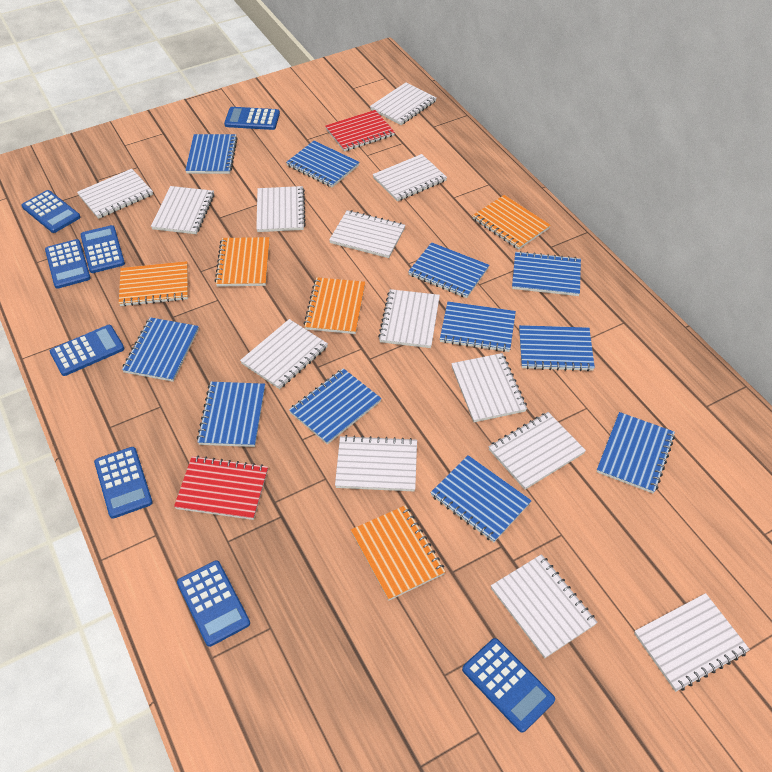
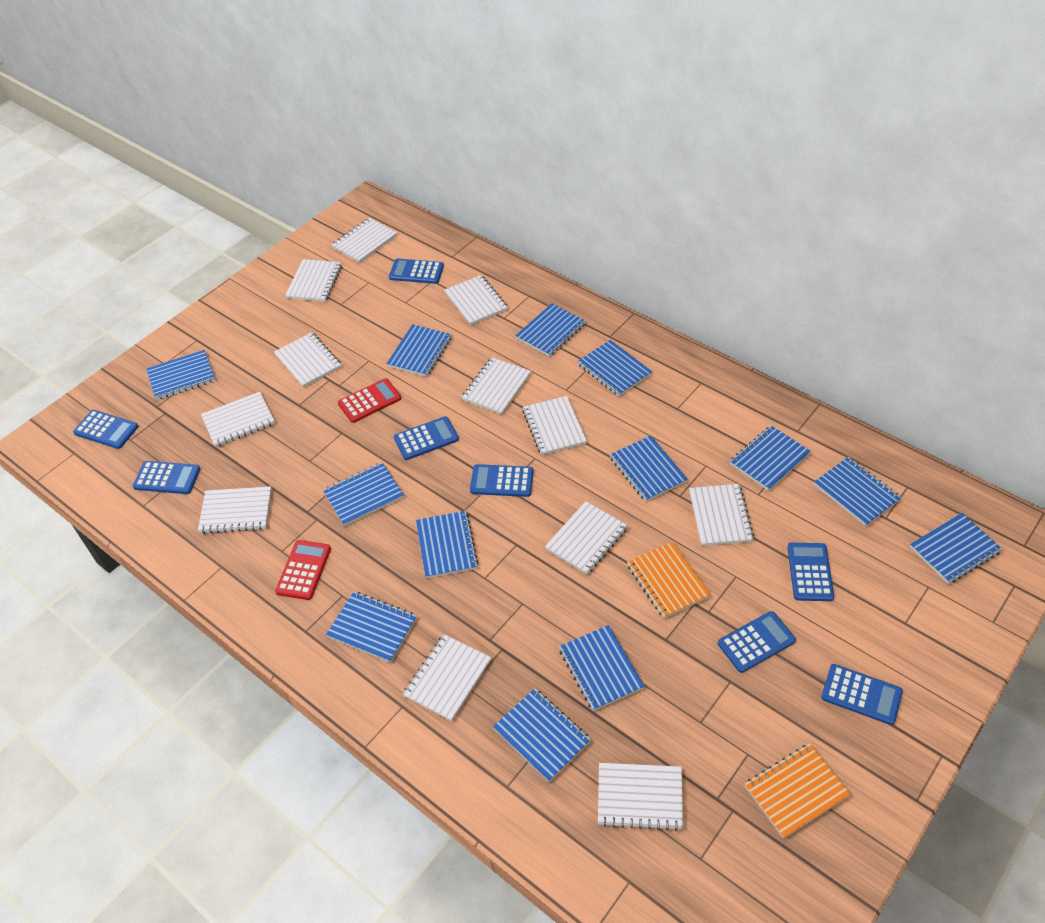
blue notebook: [122,317,199,382] [185,134,238,174] [197,382,265,447] [286,141,360,187] [289,368,382,444] [408,242,489,298] [430,455,532,543] [440,302,516,352] [512,251,581,296] [519,325,595,371] [597,412,675,493] = 11 -> [146,350,215,400] [323,462,404,526] [326,591,417,663] [386,324,452,377] [416,511,479,578] [493,688,591,782] [515,303,586,357] [559,625,645,711] [577,340,652,396] [610,435,688,502] [730,425,811,491] [814,457,901,526] [910,513,1002,584] = 13
orange notebook: [119,261,188,306] [215,237,270,287] [303,277,365,334] [351,505,445,601] [472,195,551,250] = 5 -> [627,541,711,619] [745,744,851,839] = 2
red calculator: none = 0 -> [275,540,331,600] [338,378,401,423] = 2
red notebook: [174,456,268,520] [325,110,395,152] = 2 -> none = 0
white notebook: [77,169,153,219] [151,186,215,234] [240,319,328,389] [256,186,306,232] [329,210,405,258] [335,435,417,491] [370,82,436,125] [373,154,447,202] [378,289,440,348] [451,353,527,422] [489,412,586,490] [491,554,598,658] [634,593,750,692] = 13 -> [198,486,272,534] [201,392,275,447] [274,332,341,387] [285,259,342,302] [331,218,397,263] [403,634,491,721] [444,275,508,325] [462,357,531,414] [522,396,587,455] [545,501,628,574] [598,763,684,831] [689,484,754,546] = 12

